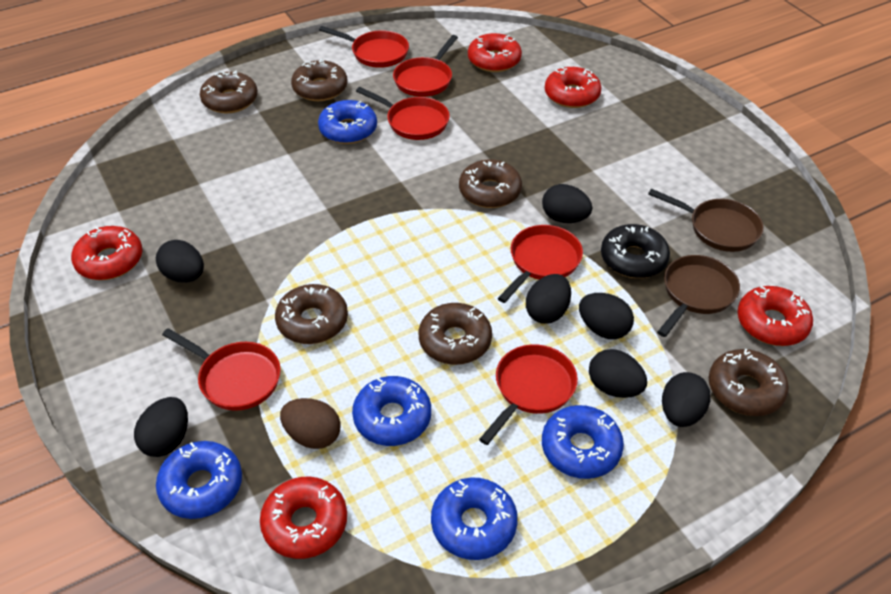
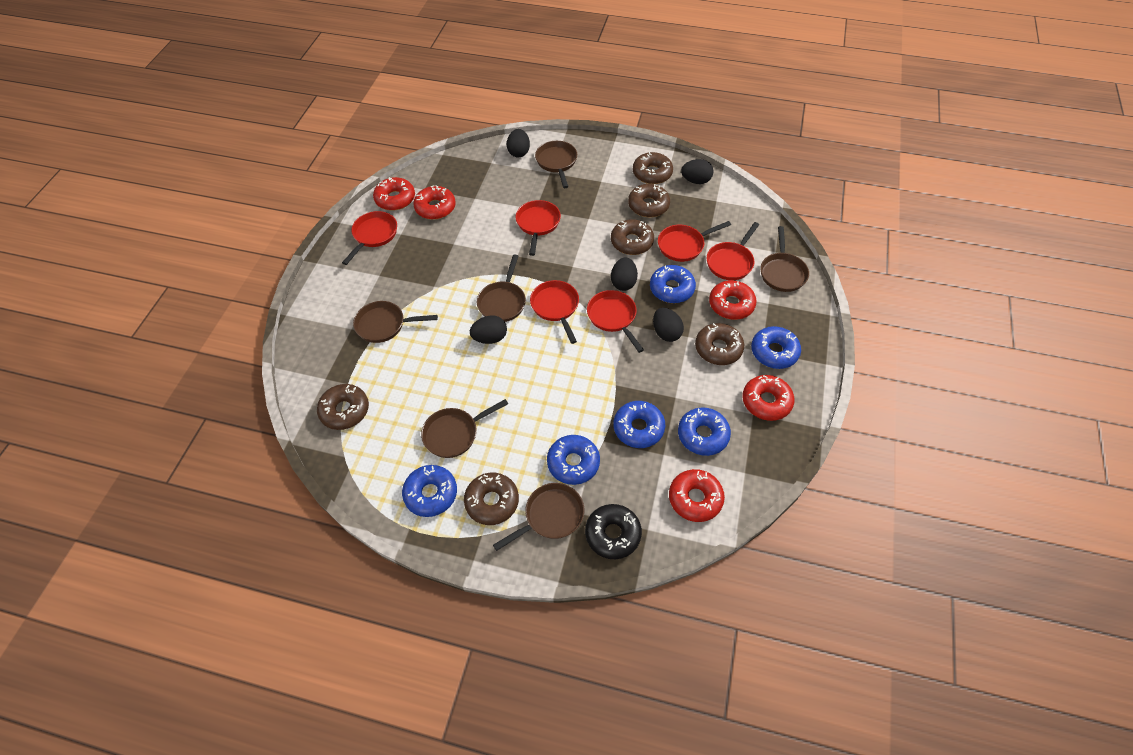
black egg: [134,397,188,457] [156,240,204,283] [526,274,571,324] [542,184,592,223] [579,293,634,339] [589,349,647,398] [662,372,711,427] = 7 -> [470,315,507,344] [507,129,530,157] [611,258,638,291] [653,308,684,342] [681,159,714,184] = 5
blue donut: [156,441,242,519] [318,100,377,144] [352,376,431,446] [431,477,518,560] [542,405,624,479] = 5 -> [402,465,457,517] [547,435,600,485] [613,401,665,448] [650,265,696,303] [678,407,731,456] [751,326,801,369] = 6
brown egg: [280,398,341,449] = 1 -> none = 0
brown pan: [648,189,764,252] [657,255,740,337] = 2 -> [353,301,438,343] [421,399,508,458] [477,254,526,322] [493,483,584,551] [535,141,577,188] [760,226,809,292] = 6

